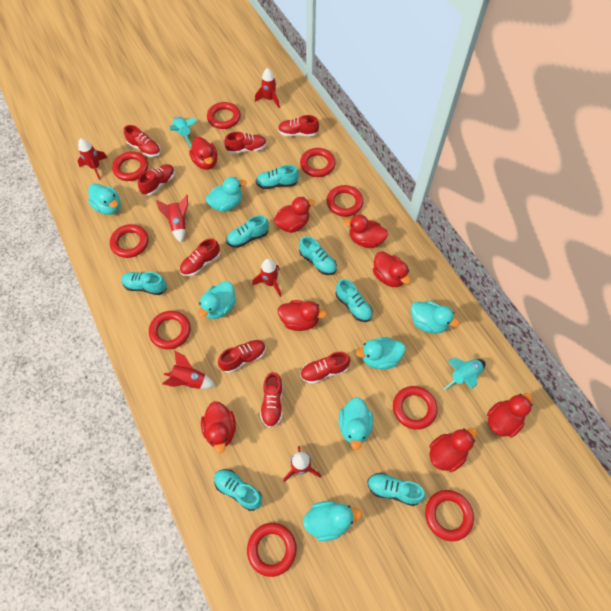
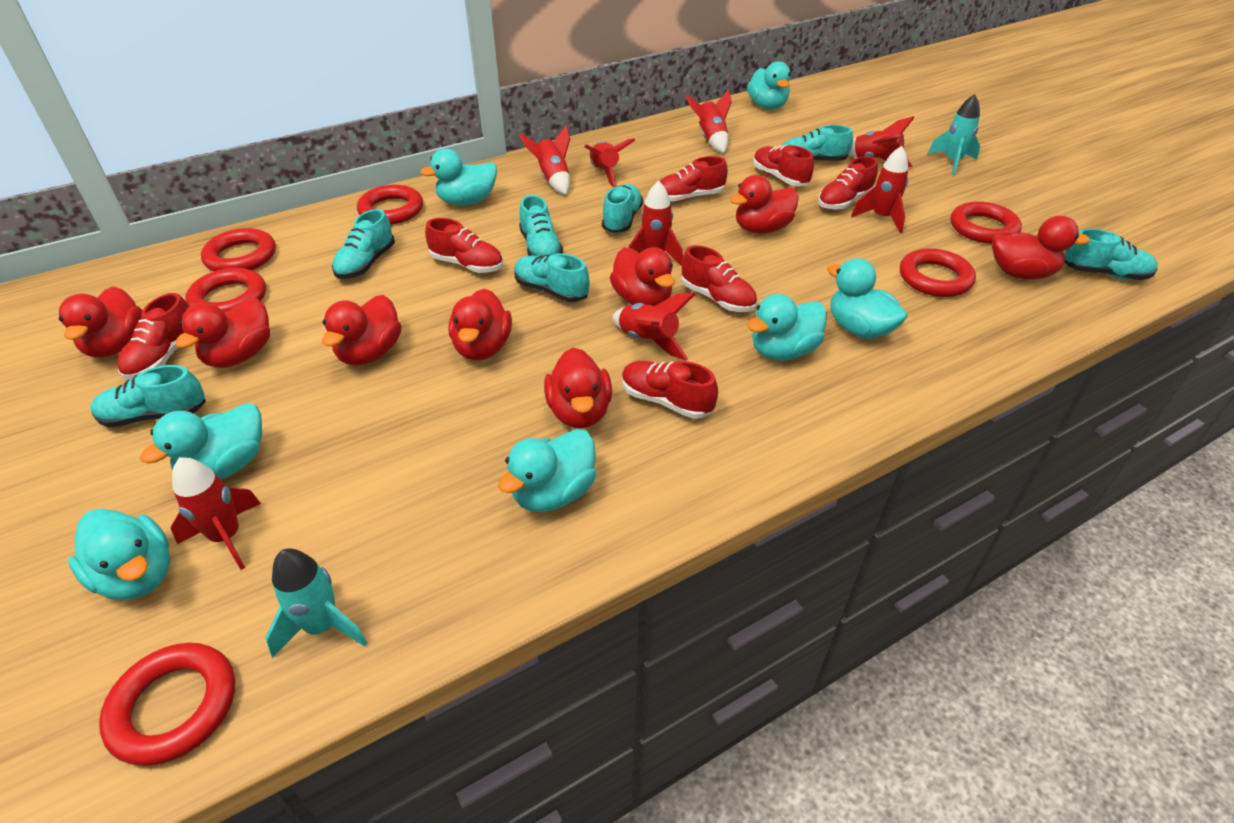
red ring: [110,224,149,258] [112,151,148,181] [149,311,191,349] [207,102,241,129] [247,523,297,577] [300,148,336,177] [327,185,363,217] [393,386,438,430] [425,490,474,541] = 9 -> [99,643,235,766] [185,268,266,312] [201,228,276,271] [357,185,423,225] [900,248,976,297] [950,201,1022,244] = 6
red rocket: [78,138,108,180] [156,195,188,243] [162,350,215,389] [252,259,281,297] [255,68,280,108] [283,446,321,482] = 6 -> [171,457,261,570] [519,125,570,195] [584,138,636,188] [612,293,696,360] [628,181,683,266] [685,89,732,153] [849,116,914,167] [851,146,909,233] = 8
red shoe: [124,125,161,157] [138,164,175,196] [180,238,220,276] [218,340,266,373] [224,132,267,154] [260,372,283,428] [278,115,319,136] [300,352,350,384] = 8 -> [117,293,189,380] [425,218,503,273] [622,361,718,419] [659,156,728,202] [681,245,757,312] [753,145,814,186] [818,156,878,210] = 7

